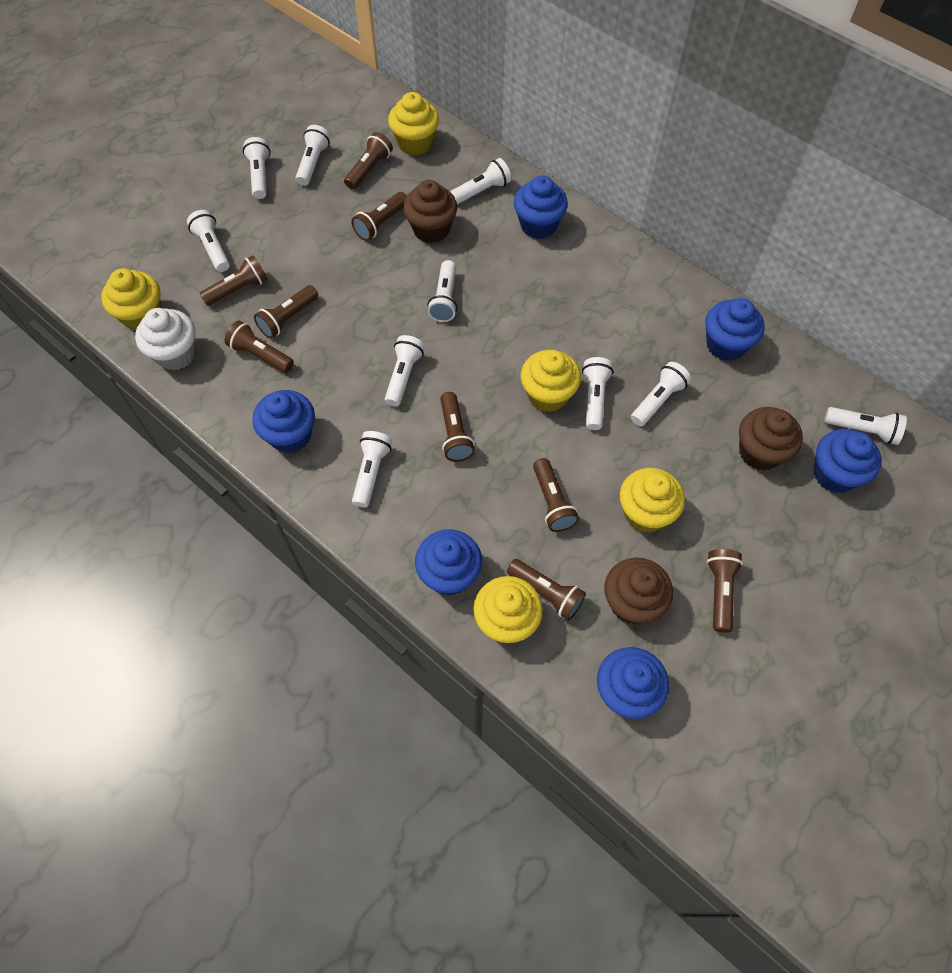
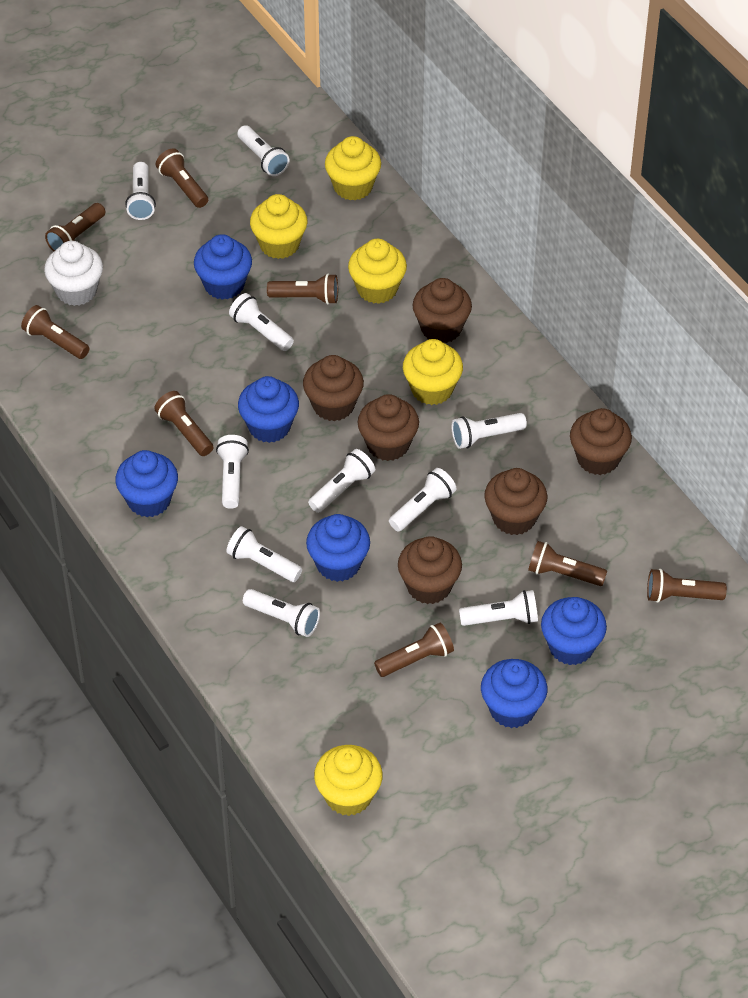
brown cupcake: [403,180,457,243] [604,558,673,624] [739,407,803,471] = 3 -> [303,355,364,421] [358,394,419,461] [398,536,462,604] [413,278,472,343] [484,468,547,535] [570,408,632,475] = 6
brown flashlight: [199,255,268,306] [225,321,294,373] [254,285,318,338] [344,132,393,190] [351,192,407,241] [440,392,475,462] [507,559,586,620] [533,458,579,532] [707,549,743,632] = 9 -> [21,305,90,359] [45,203,105,252] [154,391,214,456] [156,148,208,208] [267,274,338,305] [374,623,454,677] [528,541,607,586] [647,569,727,603] = 8

